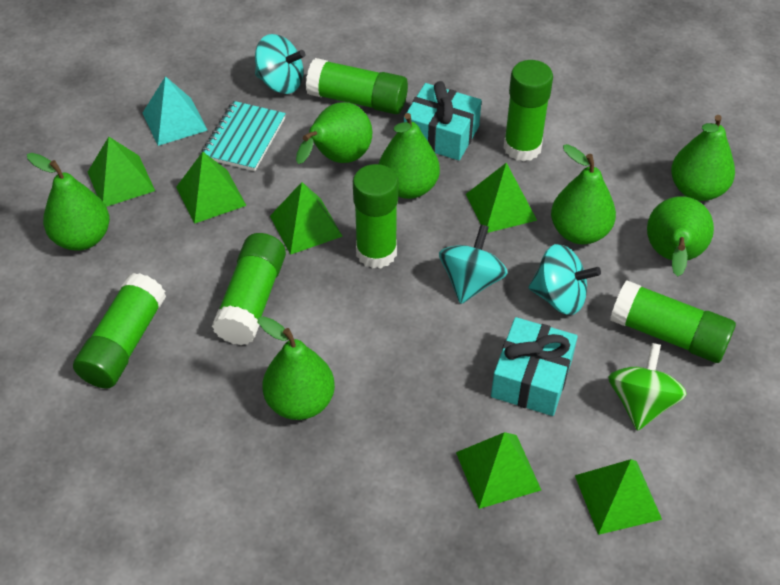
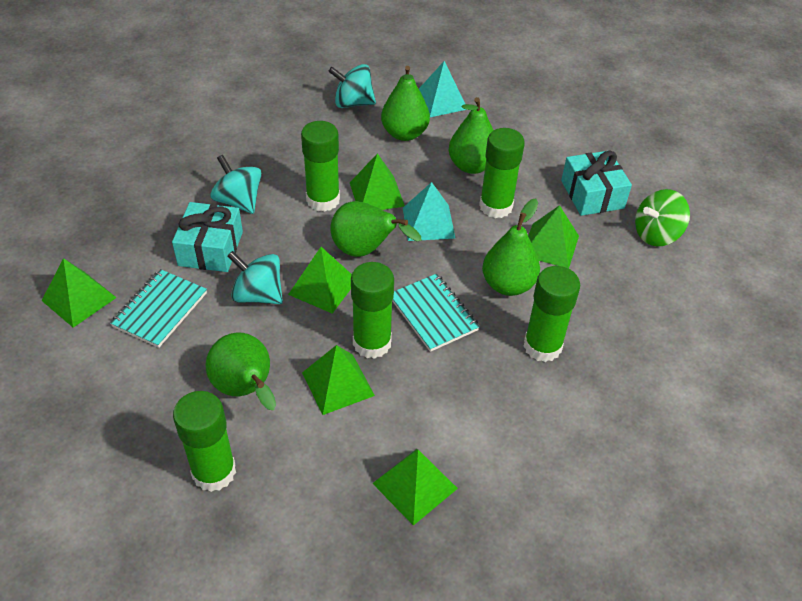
green glue stick: [73,273,166,389] [212,233,286,345] [306,58,408,114] [353,164,398,269] [503,60,553,161] [610,280,736,363] = 6 -> [173,391,236,492] [301,121,340,212] [351,262,394,359] [479,128,525,218] [523,266,580,362] = 5
green pear: [27,153,110,251] [258,316,335,420] [296,102,372,164] [379,113,440,199] [551,144,616,244] [647,196,714,276] [671,115,735,201] = 7 -> [206,333,276,410] [330,201,421,257] [381,66,430,141] [449,97,494,174] [482,199,540,296] = 5
turquoise notebook: [202,101,286,171] = 1 -> [110,269,207,348] [392,274,480,352] = 2
turquoise pyramid: [143,76,208,146] = 1 -> [403,182,455,241] [419,61,466,117] = 2

